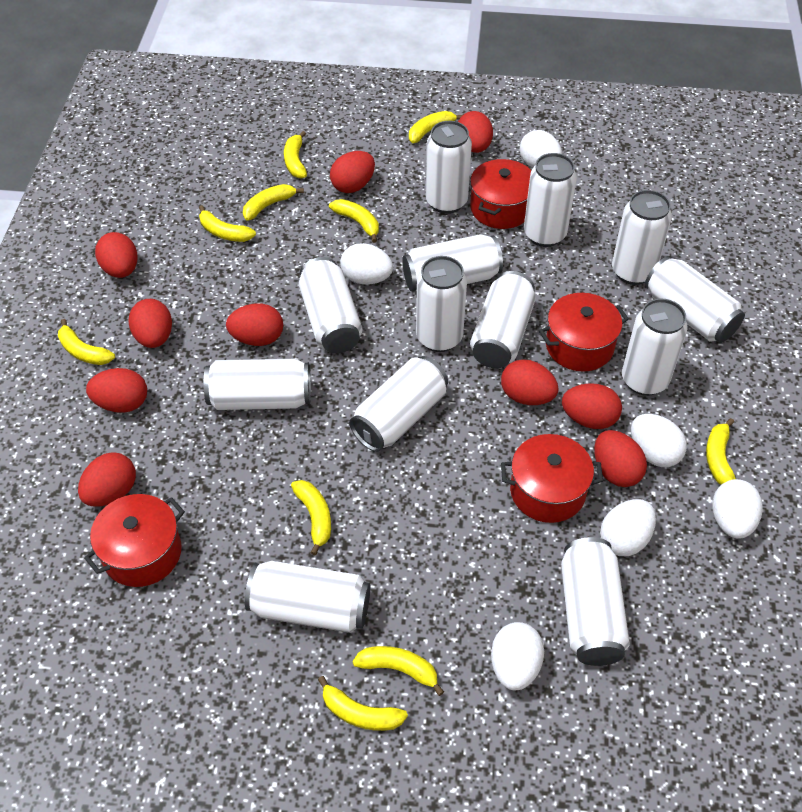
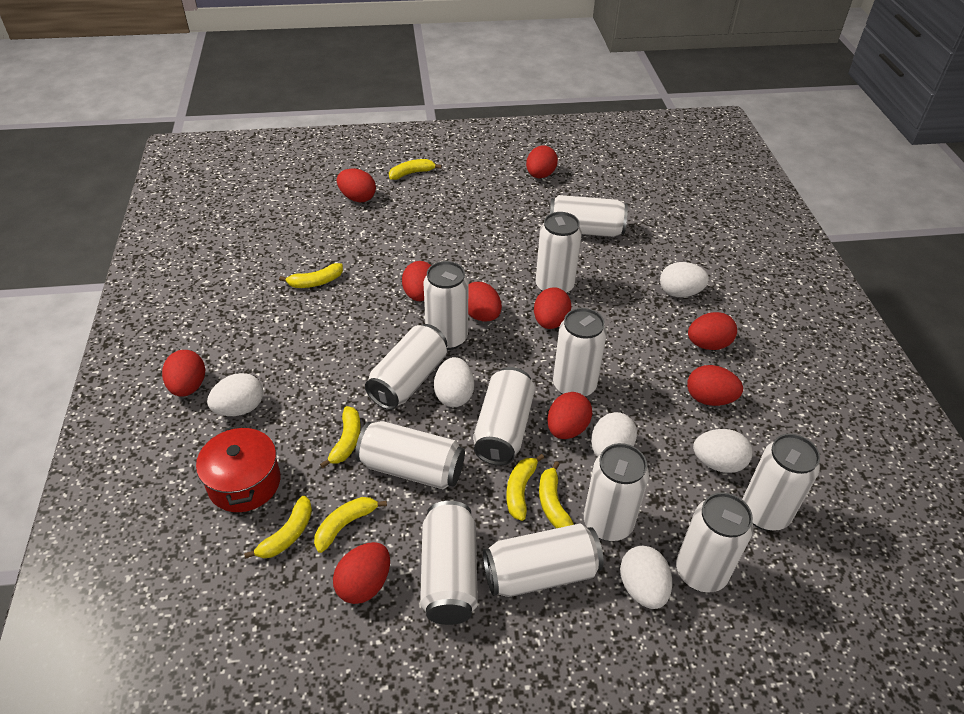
red pot: [84,494,185,587] [470,159,531,229] [501,434,603,523] [539,293,629,372] = 4 -> [196,425,280,512] = 1
white can: [204,359,311,410] [245,561,370,633] [299,257,362,353] [349,356,448,452] [402,234,503,292] [416,256,467,352] [426,121,472,214] [470,271,535,368] [524,153,577,247] [561,537,630,666] [612,190,672,285] [622,298,688,396] [645,256,745,343] = 13 -> [355,421,465,489] [365,324,447,410] [420,501,478,625] [424,261,468,350] [473,367,535,465] [483,524,604,597] [536,212,582,293] [550,195,628,237] [553,308,607,397] [584,443,649,541] [676,493,753,593] [742,434,820,531] = 12
yellow banana: [58,319,115,365] [199,205,256,242] [243,184,304,221] [284,131,307,178] [291,480,331,555] [318,676,408,731] [329,199,379,243] [352,646,444,696] [409,111,463,143] [706,418,736,485] = 10 -> [244,496,312,559] [279,263,343,288] [314,497,387,553] [320,406,361,468] [389,159,442,180] [506,454,544,521] [539,461,574,528] = 7

